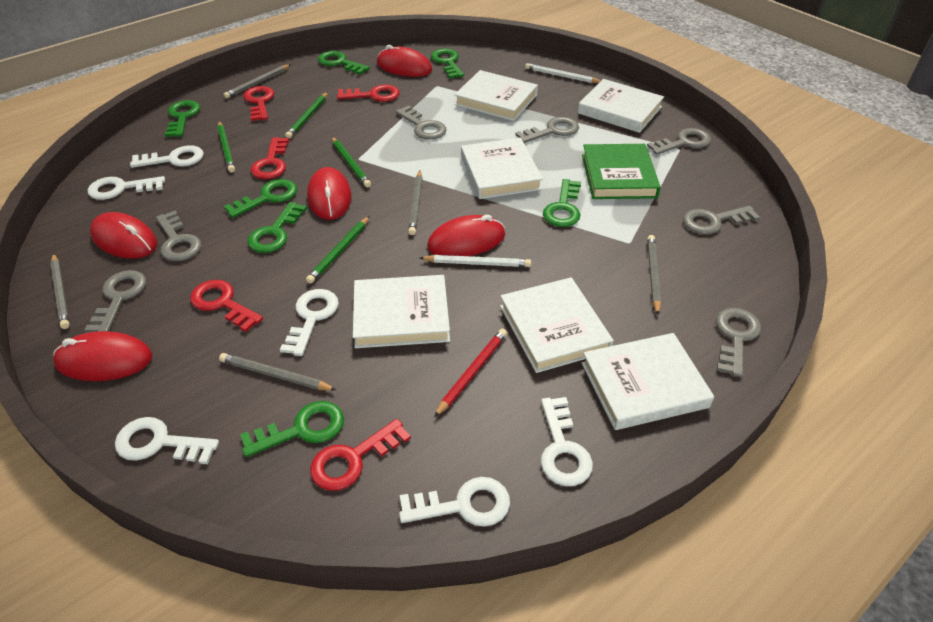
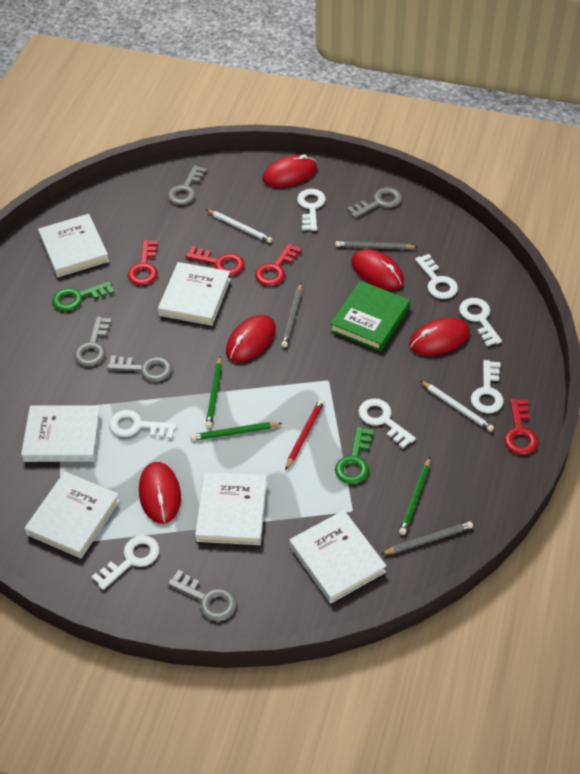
green key: [165,100,200,137] [223,179,297,218] [240,401,344,457] [247,202,307,253] [318,51,370,75] [431,48,464,78] [543,179,581,227] = 7 -> [52,281,114,311] [335,427,374,484] = 2
green pencil: [218,121,235,172] [285,92,328,139] [306,216,370,284] [332,137,371,187] = 4 -> [190,422,282,441] [205,356,222,428] [399,457,430,535] = 3
grey key: [84,270,146,333] [156,211,201,261] [395,105,447,140] [515,117,579,143] [647,128,711,155] [683,206,760,234] [716,308,761,377] = 7 -> [74,316,112,366] [107,355,172,382] [168,165,207,205] [168,570,237,621] [347,187,402,218] = 5
grey pencil: [50,253,70,329] [219,353,336,391] [223,64,291,98] [408,171,422,235] [647,235,661,315] = 5 -> [281,283,302,348] [335,241,417,250] [381,521,473,554] = 3
red key: [190,280,263,332] [243,86,274,121] [251,137,289,179] [310,419,411,491] [337,84,400,102] = 5 -> [128,240,158,285] [186,246,245,276] [255,243,302,286] [504,399,538,455] = 4
white key: [88,176,165,200] [115,417,219,464] [130,145,204,168] [280,289,339,356] [399,477,510,527] [541,397,593,486] = 6 -> [92,535,160,590] [109,410,177,439] [297,189,326,231] [358,399,416,448] [415,254,458,299] [459,298,502,346] [471,360,504,413] = 7

